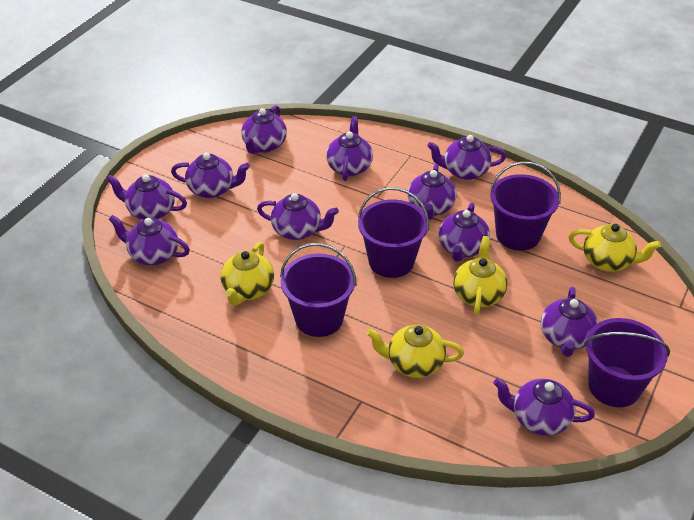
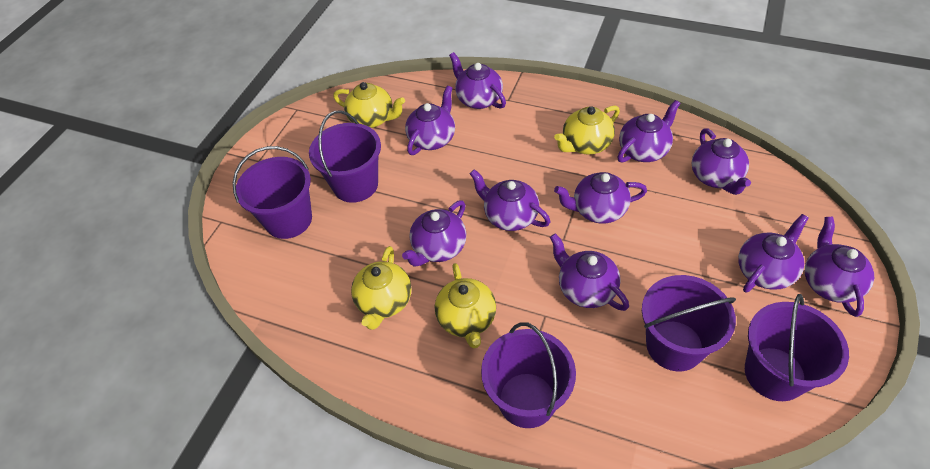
purple bucket: [280,243,356,337] [358,187,429,278] [490,161,561,251] [584,318,670,407] = 4 -> [233,146,312,239] [309,110,381,203] [481,322,576,428] [642,275,736,371] [745,294,849,401] = 5
purple teapot: [106,174,187,220] [108,215,190,265] [171,153,250,198] [241,105,287,154] [257,193,339,240] [326,116,373,181] [408,164,456,220] [427,135,506,180] [438,202,490,262] [493,378,595,436] [541,287,598,357] = 11 -> [402,200,466,267] [405,86,455,155] [449,52,506,109] [470,169,551,231] [550,233,629,311] [554,172,647,224] [618,100,680,163] [692,128,751,195] [738,214,808,293] [805,217,874,317] = 10

